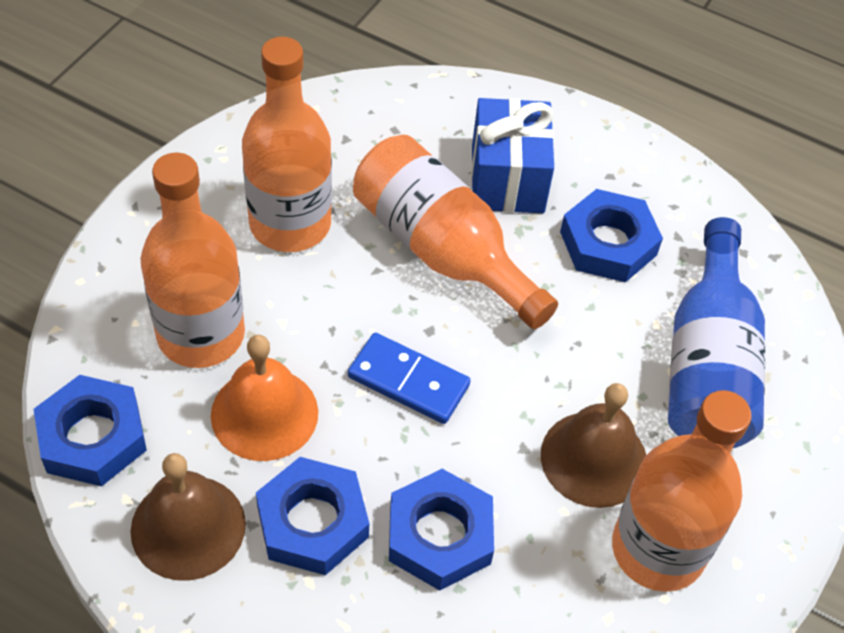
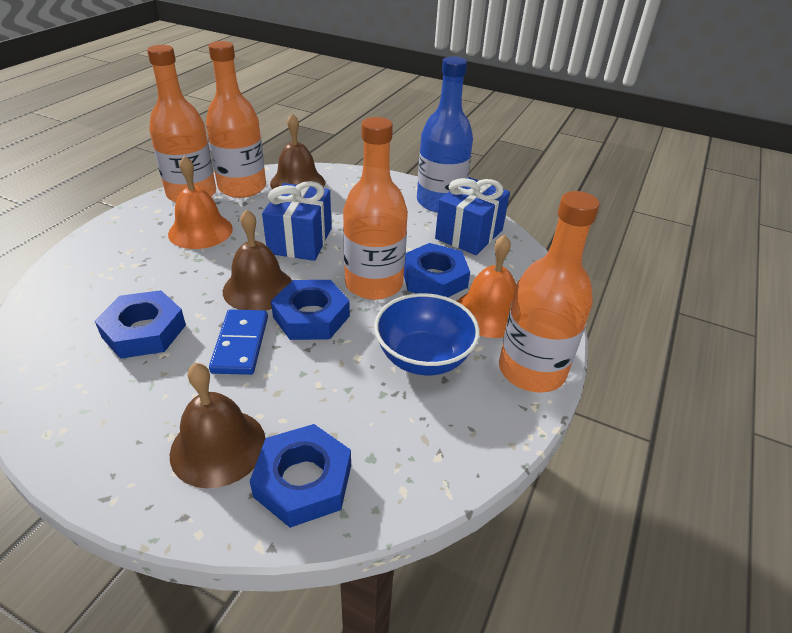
blue bowl: none = 0 -> [374,293,480,375] = 1
blue gift: [471,98,554,213] = 1 -> [262,181,332,261] [435,177,510,255] = 2
brown bell: [130,453,246,581] [541,383,646,508] = 2 -> [170,363,265,488] [223,209,292,311] [270,113,325,189] = 3
orange bell: [211,335,318,461] = 1 -> [168,156,233,249] [457,235,516,338] = 2

